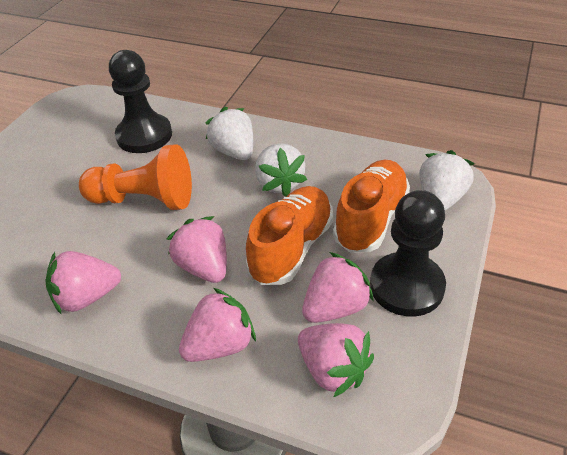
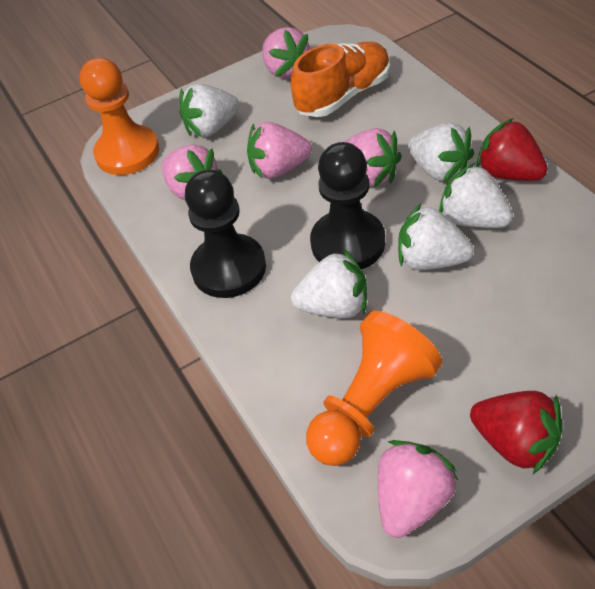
orange pawn: [79,144,192,210] = 1 -> [80,58,159,175] [306,311,442,466] = 2
orange shoe: [246,186,333,285] [333,160,410,253] = 2 -> [291,42,390,117] = 1
red strawberry: none = 0 -> [470,391,562,474] [476,118,548,181] = 2
white strawberry: [205,107,253,160] [255,144,307,197] [419,150,475,211] = 3 -> [179,84,240,137] [291,249,367,318] [398,204,474,270] [408,123,474,182] [439,162,513,228] = 5

